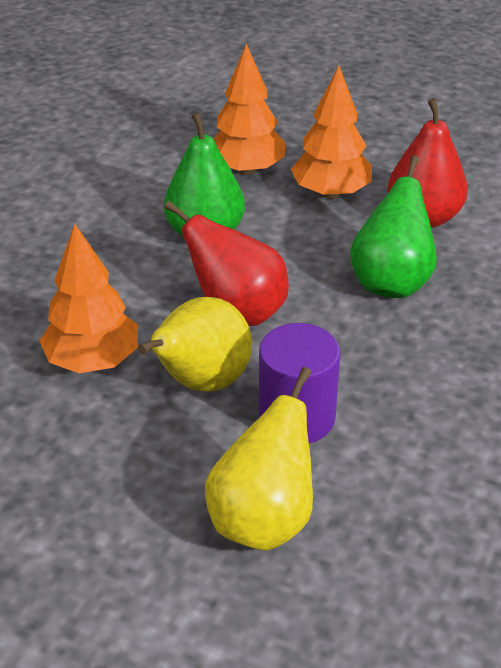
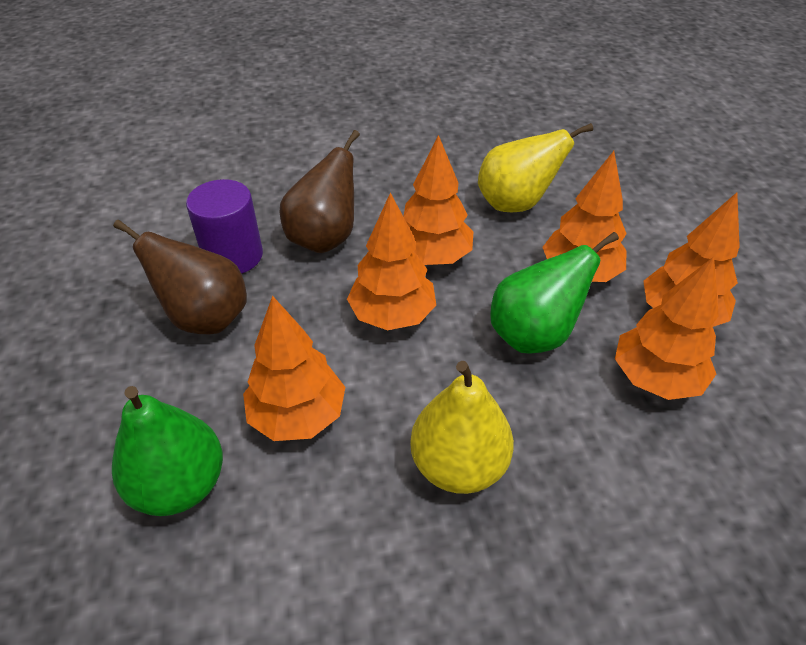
brown pear: none = 0 -> [113,220,247,334] [279,130,360,253] = 2
orange tree: [39,224,138,373] [213,44,285,175] [291,66,372,199] = 3 -> [243,295,345,441] [347,192,436,330] [403,135,473,265] [542,151,627,282] [615,257,719,400] [643,192,740,327] = 6
red pear: [165,201,289,326] [387,98,468,228] = 2 -> none = 0

